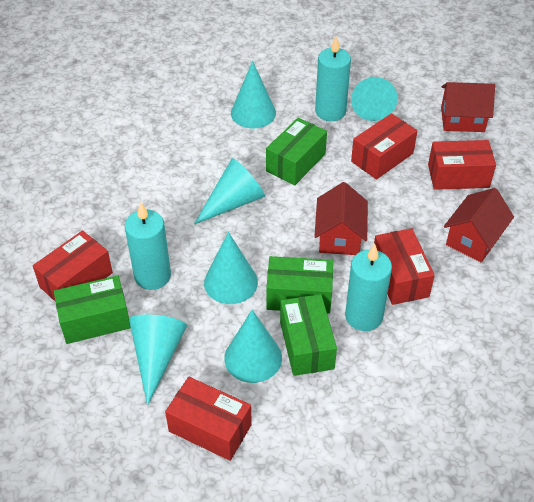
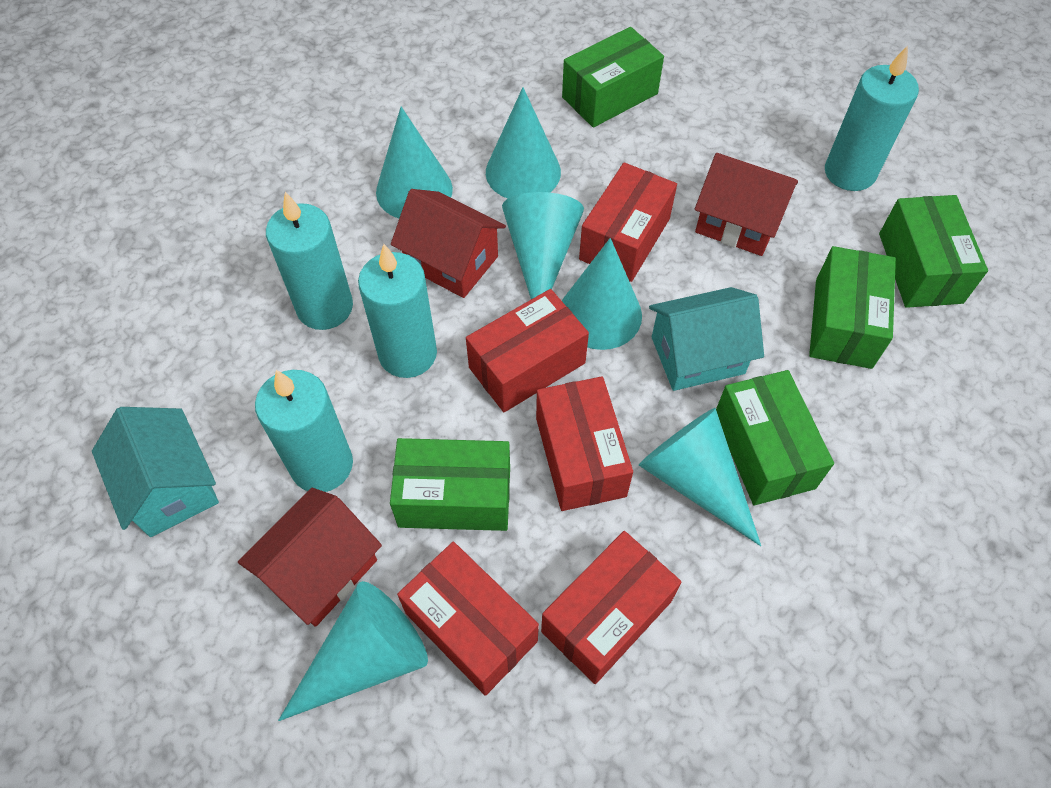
green box: [54,275,131,344] [266,117,327,186] [266,256,333,314] [280,294,337,376] = 4 -> [390,438,510,531] [562,27,664,128] [716,370,834,505] [809,246,896,369] [879,195,988,308] = 5
turquoise candle: [125,202,171,290] [315,36,351,121] [345,244,392,331] = 3 -> [255,370,353,492] [266,192,353,330] [358,244,437,378] [825,45,919,191] = 4
turquoise house: none = 0 -> [92,407,219,537] [649,287,764,391] = 2

